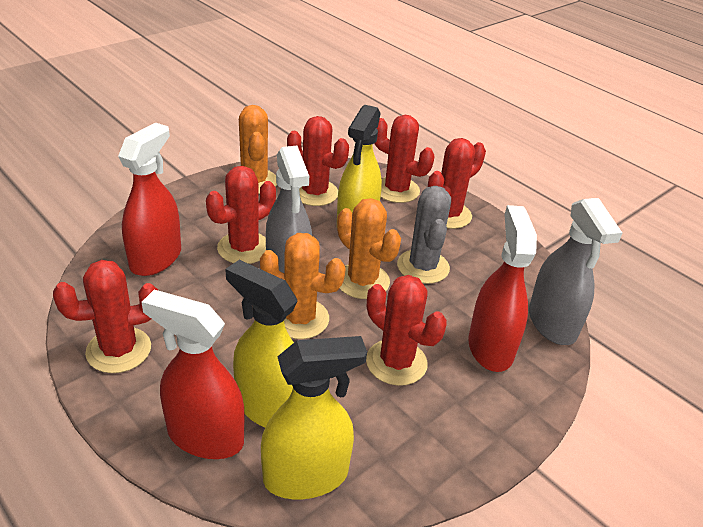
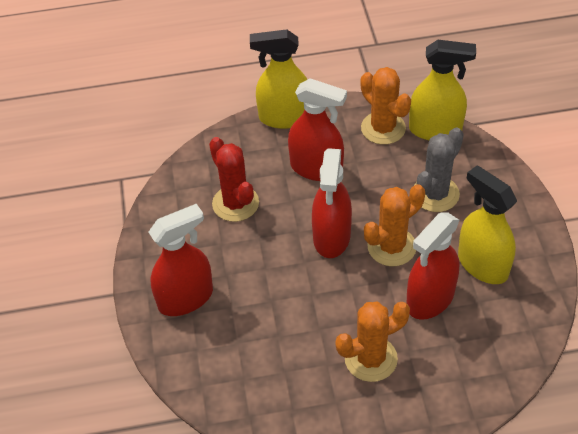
grey spray bottle: [266,146,312,273] [529,198,622,345] = 2 -> none = 0
red cactus: [53,260,158,373] [206,166,276,264] [287,116,349,206] [366,275,447,386] [374,115,435,203] [428,138,486,229] = 6 -> [209,137,259,222] = 1
red spray bottle: [118,122,181,276] [142,290,245,459] [468,205,537,372] = 3 -> [148,204,213,316] [288,78,347,181] [312,148,352,258] [407,212,459,320] = 4

